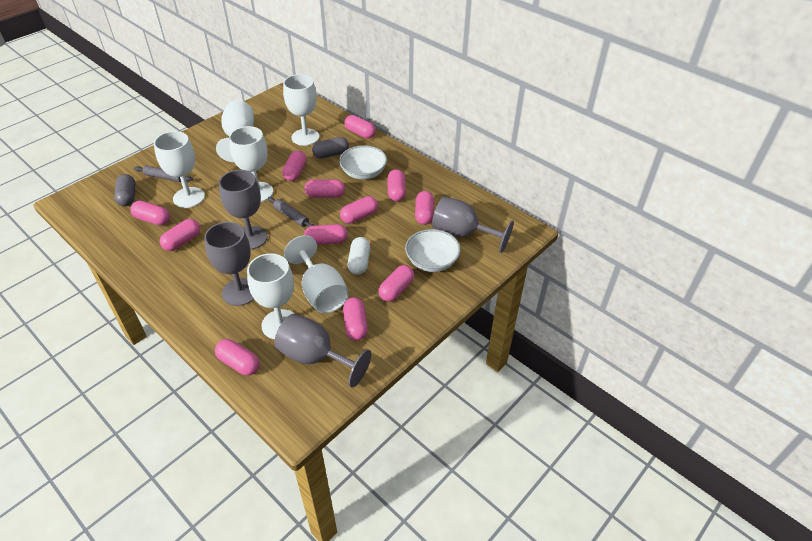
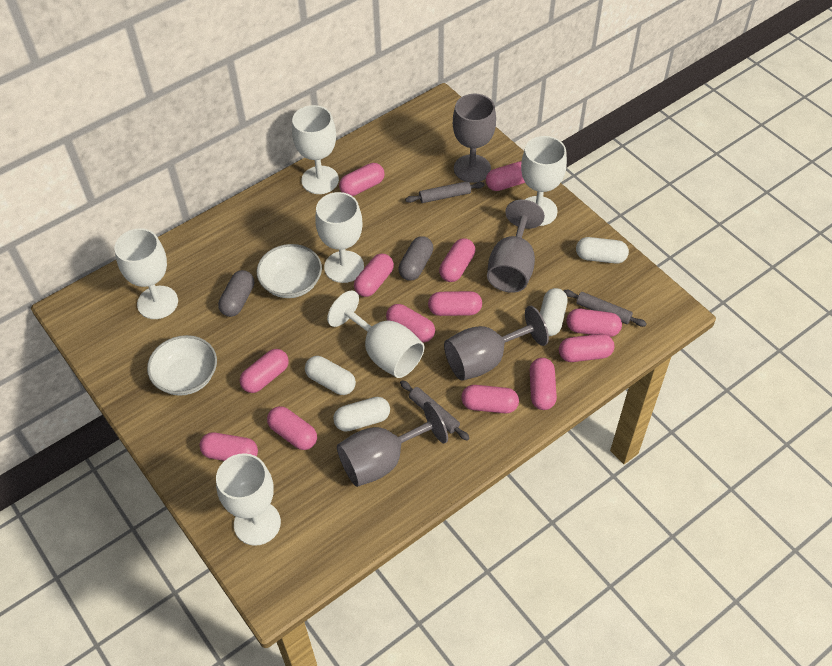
grey rolling pin: [134,166,193,182] [268,197,314,227] = 2 -> [400,380,470,441] [405,181,485,203] [564,290,647,327] = 3
pink capsule: [130,200,170,225] [160,219,200,251] [215,339,260,376] [282,151,307,181] [304,224,348,245] [305,180,345,198] [340,196,378,224] [343,297,368,341] [344,115,376,139] [378,265,414,302] [387,169,406,202] [415,191,434,225] = 12 -> [199,432,258,461] [240,349,289,393] [267,406,317,450] [339,163,385,196] [354,254,394,297] [386,304,435,342] [428,291,482,316] [439,238,475,282] [461,385,519,413] [486,161,525,191] [530,358,557,410] [559,334,614,362] [567,309,622,337] = 13
white capsule: [348,237,370,275] = 1 -> [305,356,356,395] [333,397,390,432] [540,288,568,336] [576,237,629,264] = 4

